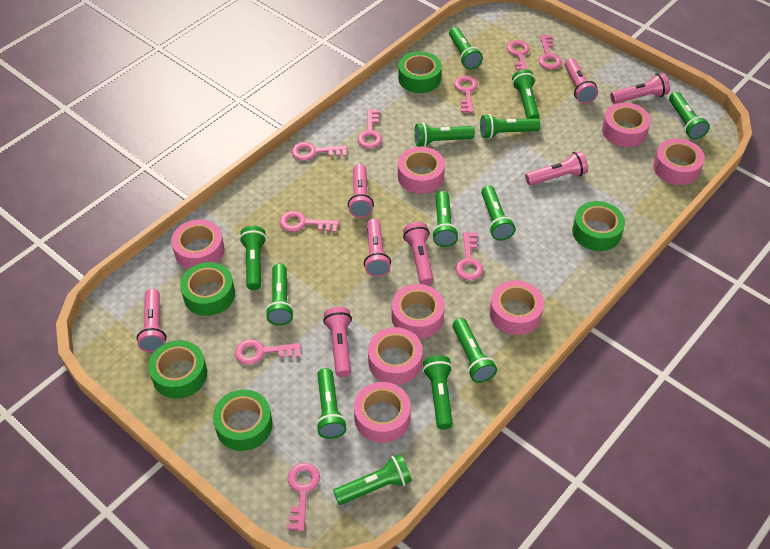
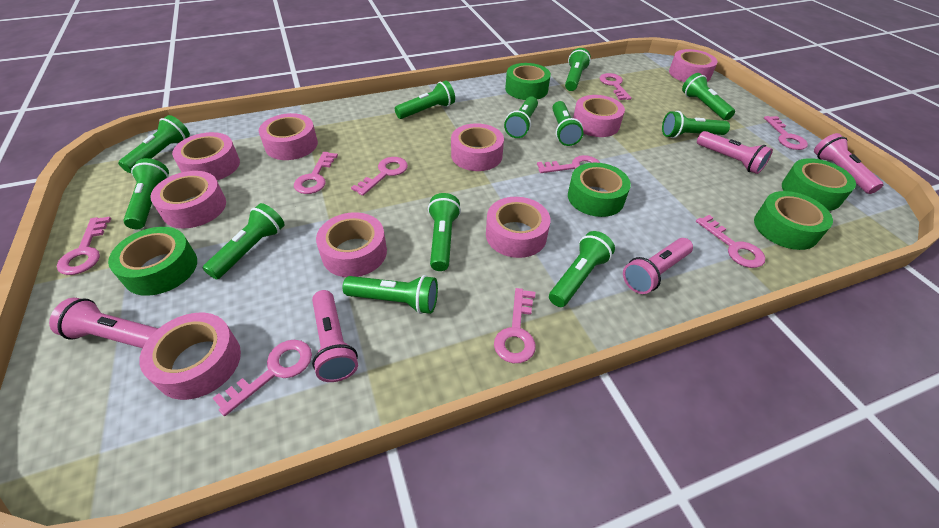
green flashlight: [239,226,267,290] [265,264,294,326] [316,368,347,439] [333,454,412,505] [414,123,475,147] [423,355,453,430] [432,191,459,247] [449,27,483,70] [453,318,497,383] [480,114,540,139] [481,185,516,241] [512,69,540,119] [669,92,710,140] = 13 -> [118,115,190,173] [123,158,169,229] [203,203,285,279] [342,275,438,314] [395,80,455,119] [428,193,461,271] [504,96,538,138] [549,231,615,307] [552,101,583,146] [565,48,591,91] [662,111,730,138] [682,73,735,120] = 12
pink flashlight: [137,289,167,352] [323,307,352,377] [348,164,374,218] [364,218,391,277] [403,222,434,285] [525,151,588,185] [565,58,598,104] [610,73,670,104] = 8 -> [49,298,159,348] [312,290,358,382] [623,238,693,294] [697,131,773,174] [814,133,883,194] = 5
pink tape: [171,219,225,269] [354,382,411,443] [368,327,423,385] [391,284,445,339] [398,147,445,194] [489,280,544,335] [602,102,651,147] [653,139,705,185] = 8 -> [139,313,241,400] [150,171,226,229] [172,132,240,180] [259,113,318,160] [316,212,387,277] [451,123,504,171] [486,197,550,258] [573,95,625,137] [669,49,718,82] = 9

